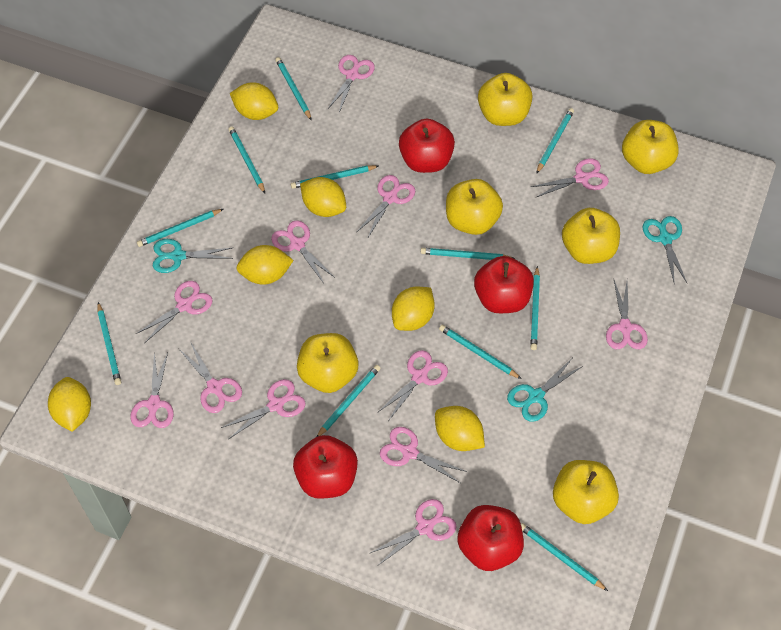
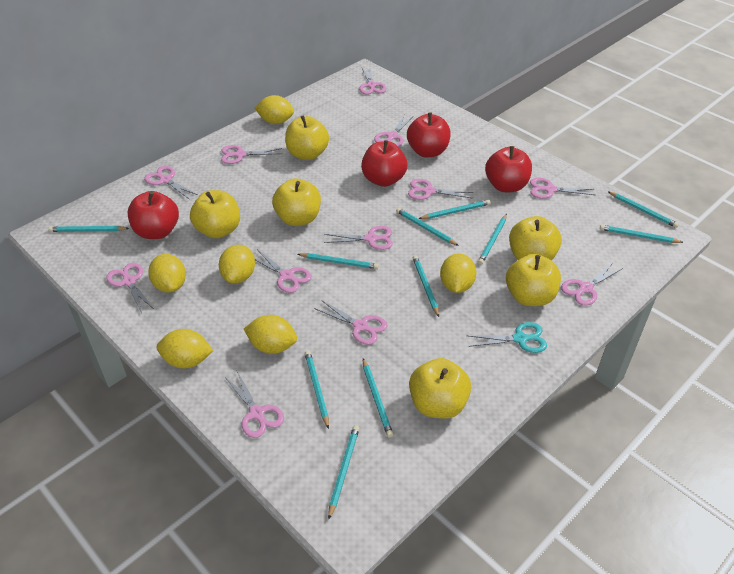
turquoise scissors: [153,239,233,273] [507,359,583,422] [643,216,687,285] = 3 -> [466,322,547,353] = 1

